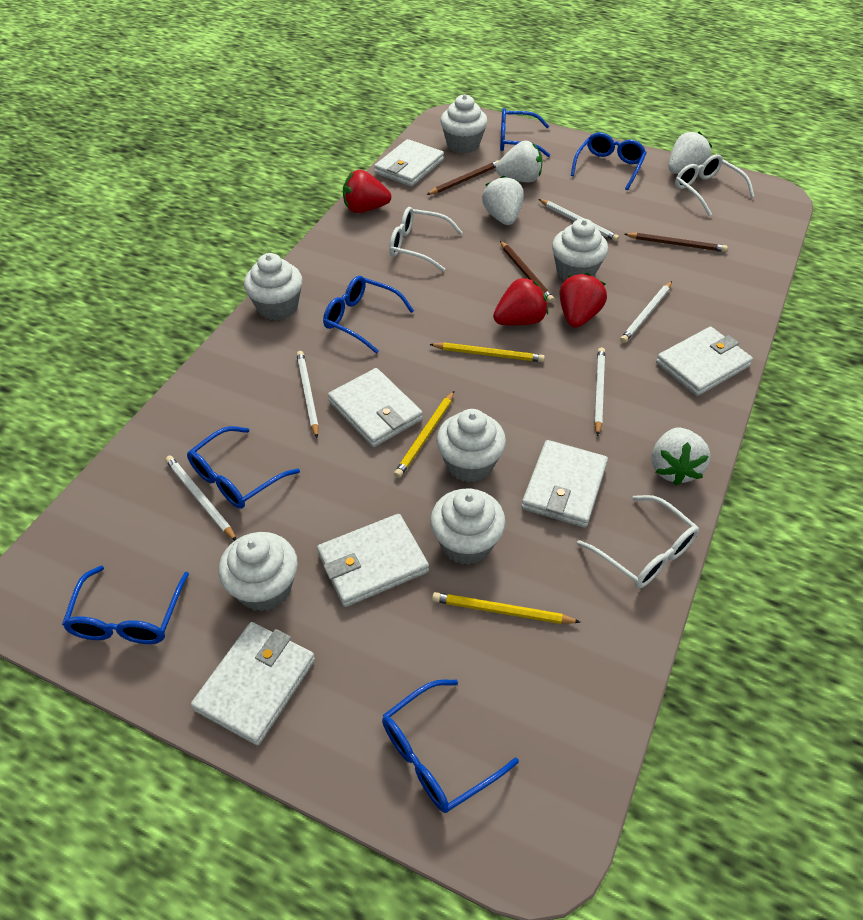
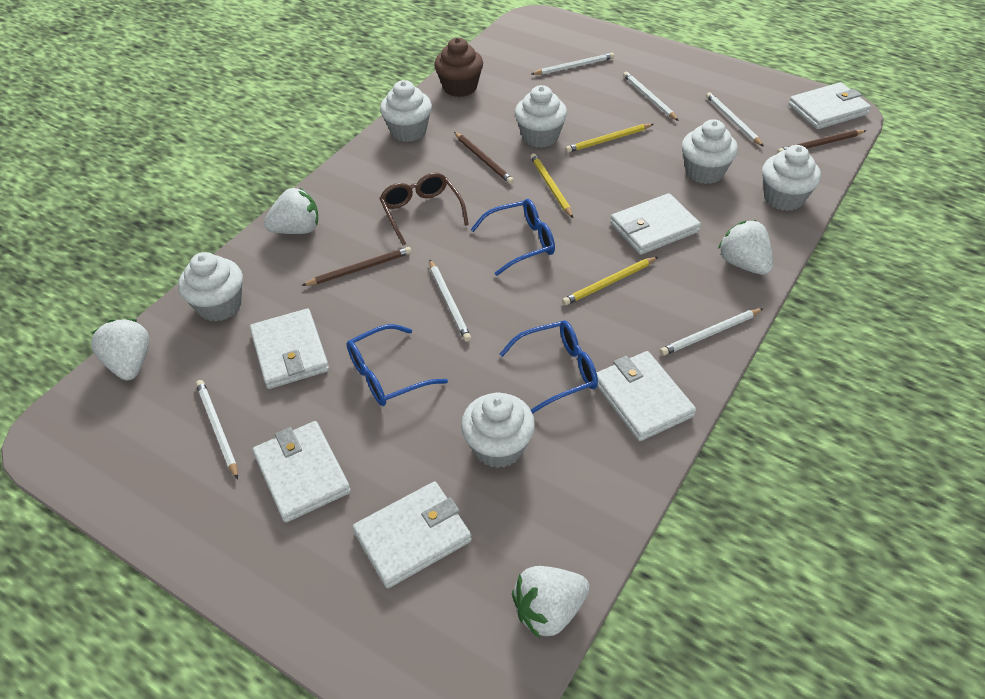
blue glasses: [62,565,189,644] [187,426,300,509] [323,276,414,354] [382,680,519,813] [500,108,550,157] [571,132,647,190] = 6 -> [347,324,448,406] [471,199,555,276] [500,320,598,414] = 3
brown cupcake: none = 0 -> [434,38,483,97] = 1
brown glasses: none = 0 -> [379,173,469,246] = 1
red strawberry: [343,170,391,213] [493,277,548,326] [559,273,607,328] = 3 -> none = 0
white glasses: [389,207,463,272] [577,495,699,589] [675,154,755,216] = 3 -> none = 0
white pencil: [165,456,237,540] [296,351,319,438] [538,199,619,242] [594,347,605,436] [620,281,672,343] = 5 -> [196,380,238,480] [429,259,471,342] [531,53,614,75] [623,72,679,121] [660,308,764,356] [706,92,764,147] = 6

